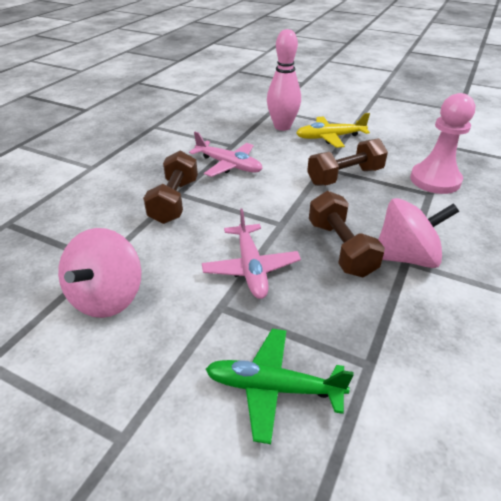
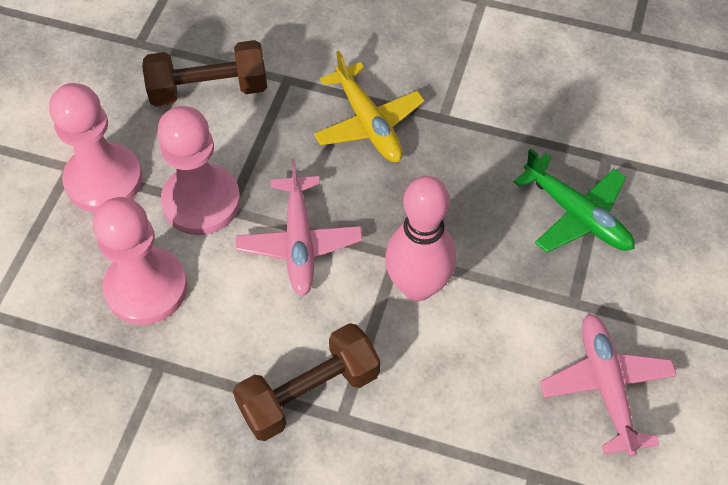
brown dumbbell: [143,150,198,224] [307,138,388,186] [309,191,385,278] = 3 -> [142,40,267,107] [233,323,380,441] = 2
pink pawn: [410,93,475,194] = 1 -> [49,83,143,212] [93,197,188,325] [157,106,240,235] = 3
pink spinning top: [58,228,142,318] [378,198,459,268] = 2 -> none = 0

